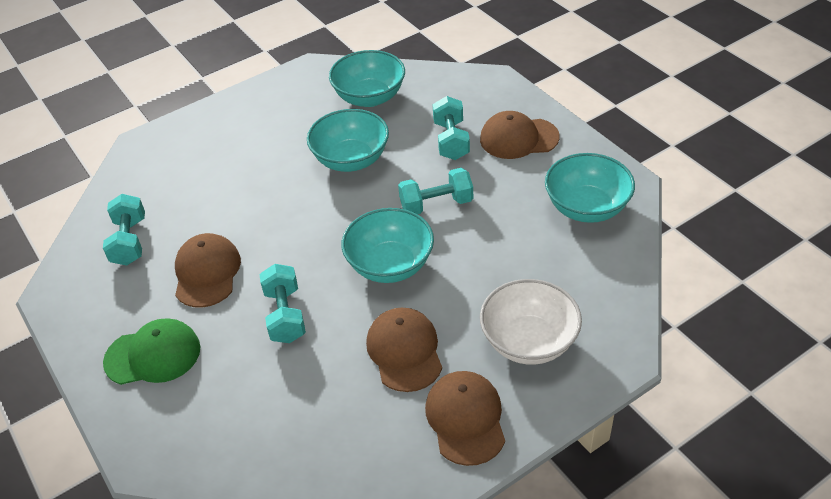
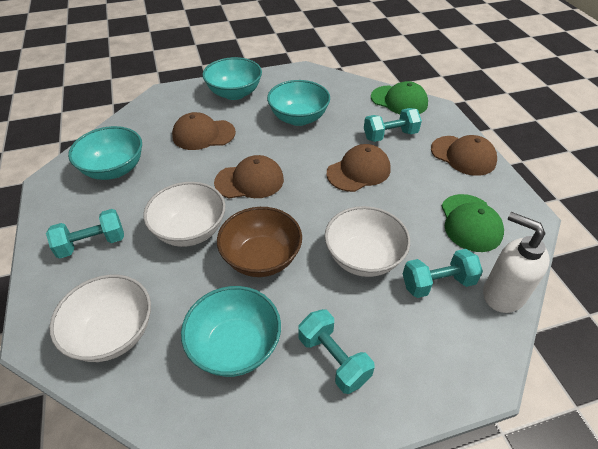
brown bowl: none = 0 -> [217,207,302,277] = 1
green cap: [103,318,200,385] = 1 -> [371,81,428,114] [442,194,504,252] = 2
white bowl: [480,279,582,365] = 1 -> [49,275,151,362] [143,182,226,247] [325,206,410,277] = 3
white soap dispenser: none = 0 -> [483,212,550,313] = 1

